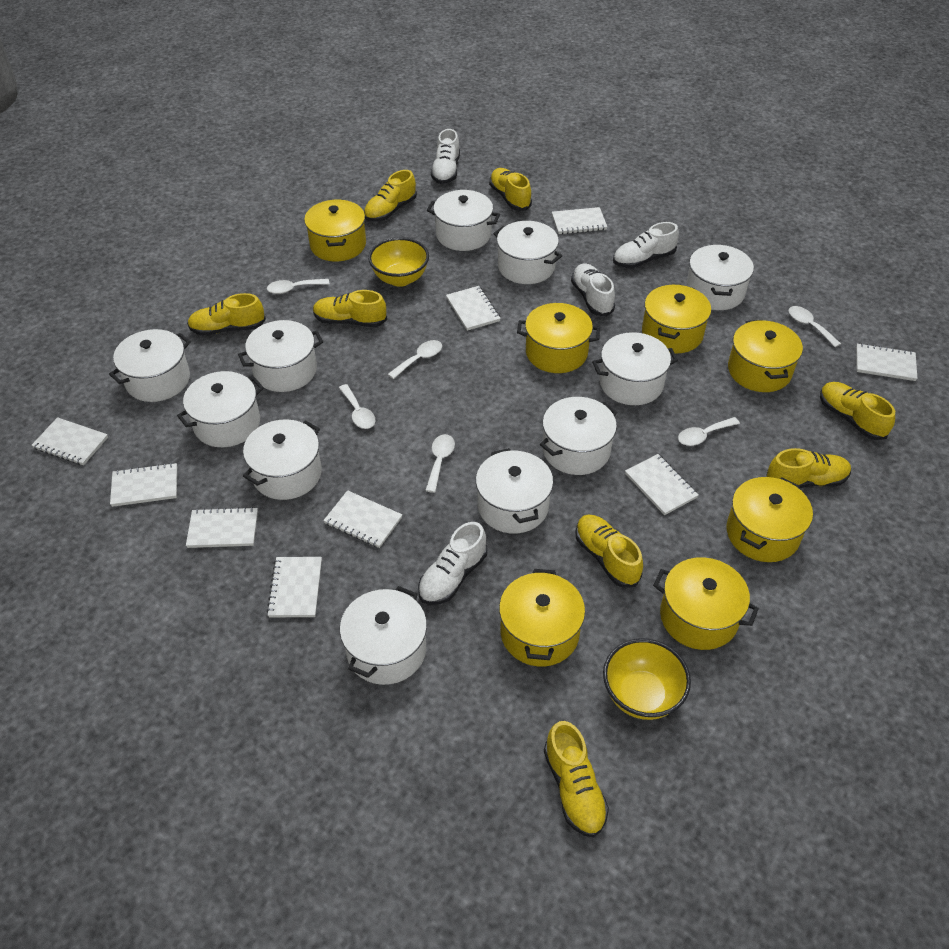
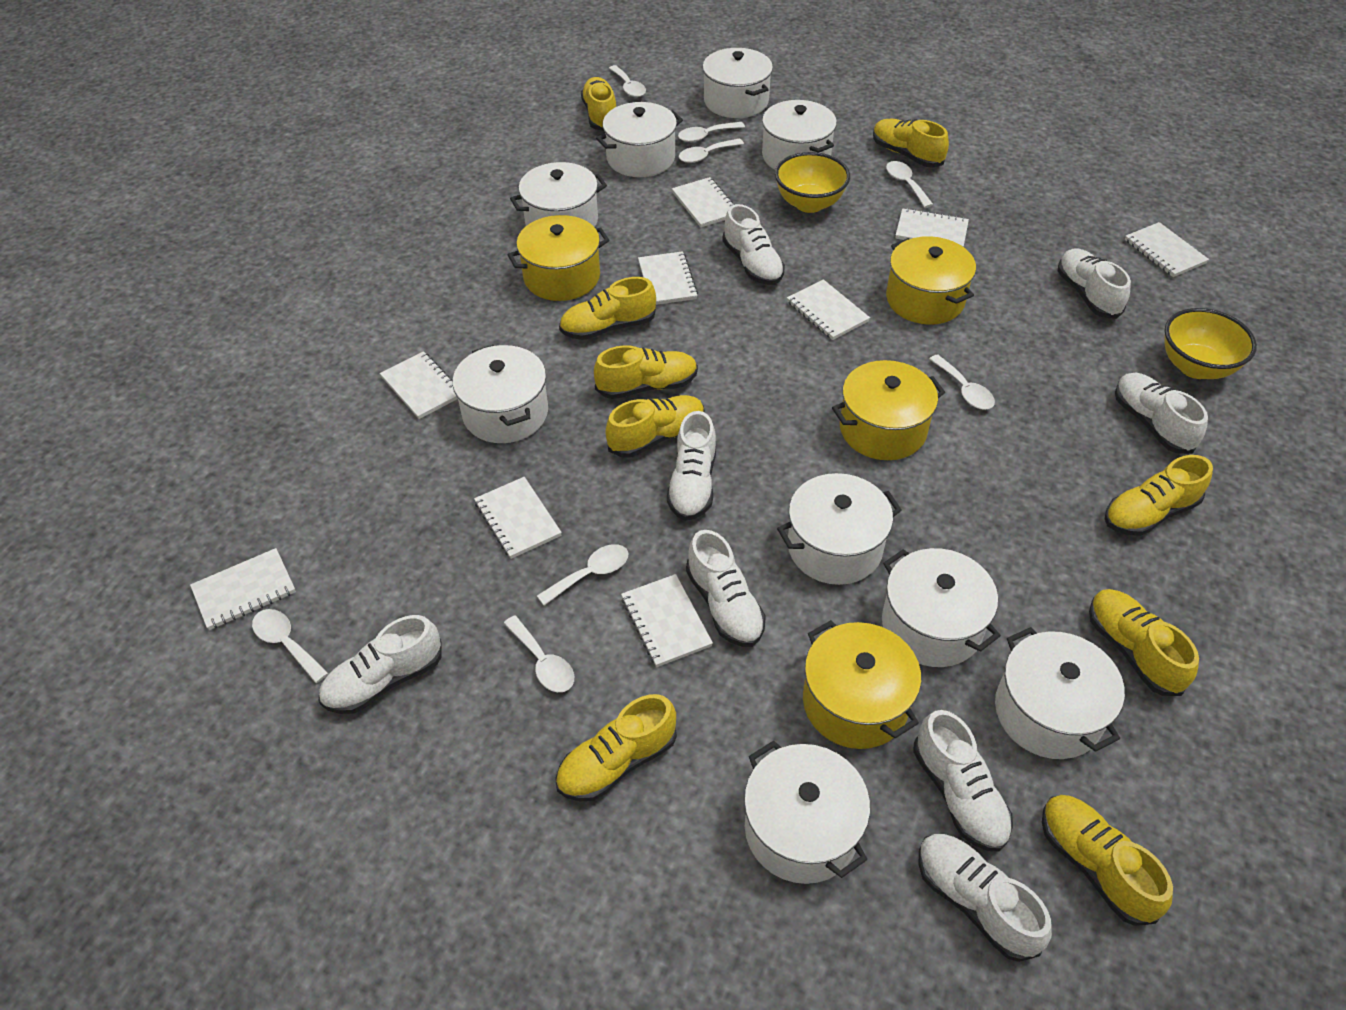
white pot: [109,329,191,402] [177,371,264,447] [238,320,323,392] [243,419,322,500] [340,586,427,685] [427,190,500,251] [476,448,553,534] [493,221,562,284] [540,397,617,475] [592,332,678,405] [686,245,754,310] = 11 -> [453,345,548,443] [510,162,607,227] [596,102,683,177] [703,48,773,118] [744,741,870,884] [762,100,837,170] [777,473,902,585] [882,548,1001,667] [995,627,1125,759] = 9
white shoe: [418,522,487,605] [431,129,460,184] [571,263,615,316] [613,222,679,268] = 4 -> [319,615,442,714] [667,411,716,521] [686,530,766,647] [722,204,785,285] [913,710,1013,851] [918,834,1052,962] [1058,248,1131,319] [1115,373,1208,454] = 8
white spoon: [267,279,330,294] [339,384,375,429] [388,340,442,379] [425,434,455,493] [678,417,740,446] [789,306,841,347] = 6 -> [252,609,328,683] [503,615,574,692] [537,544,628,605] [609,65,646,97] [678,122,745,142] [679,139,744,163] [886,161,934,208] [929,354,995,409] = 8
yellow pot: [304,200,366,261] [499,569,585,667] [517,303,600,373] [642,285,711,354] [653,557,759,650] [726,477,813,562] [728,320,803,392] = 7 -> [508,215,609,301] [803,620,921,749] [832,360,945,460] [886,236,976,325] = 4
yellow shoe: [187,293,266,336] [313,290,387,327] [364,170,417,221] [489,168,532,211] [544,721,609,837] [576,514,643,588] [766,448,851,489] [820,382,895,440] = 8 -> [555,694,677,801] [559,277,656,340] [581,77,616,131] [594,345,698,399] [605,395,705,458] [873,119,949,167] [1042,795,1173,926] [1089,589,1199,696] [1105,455,1213,536] = 9

